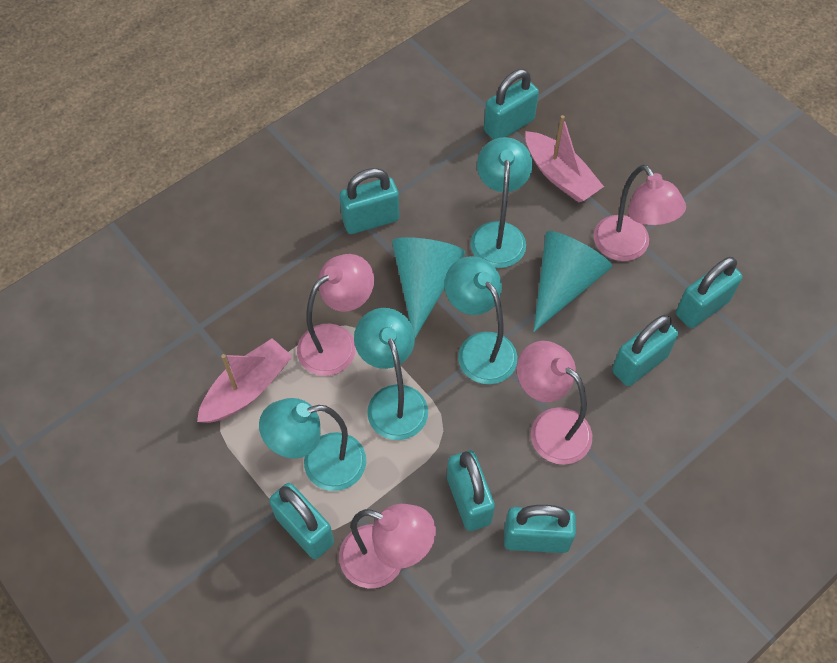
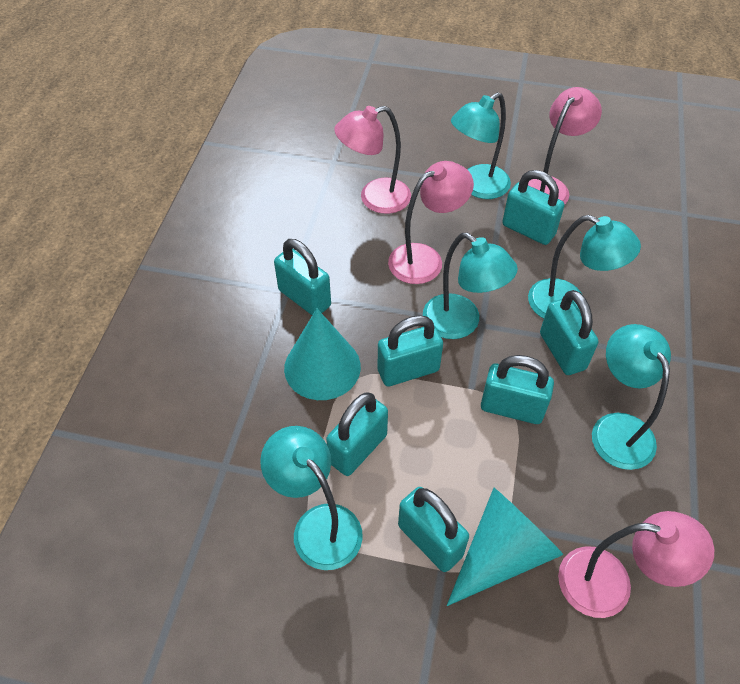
pink boat: [197,338,293,423] [525,115,604,202] = 2 -> none = 0
turquoise lamp: [259,398,366,491] [354,308,428,440] [445,256,517,384] [470,137,533,268] = 4 -> [260,426,363,570] [423,233,518,339] [451,92,511,199] [528,215,641,318] [592,324,671,470] = 5

